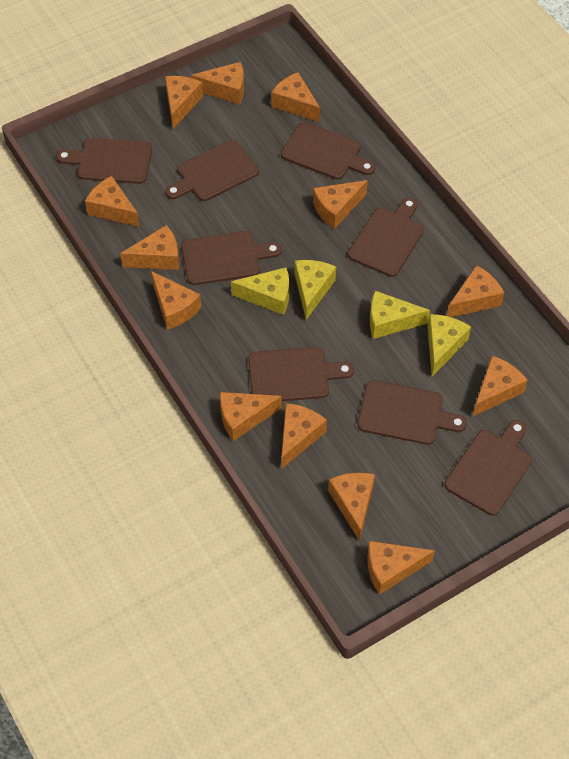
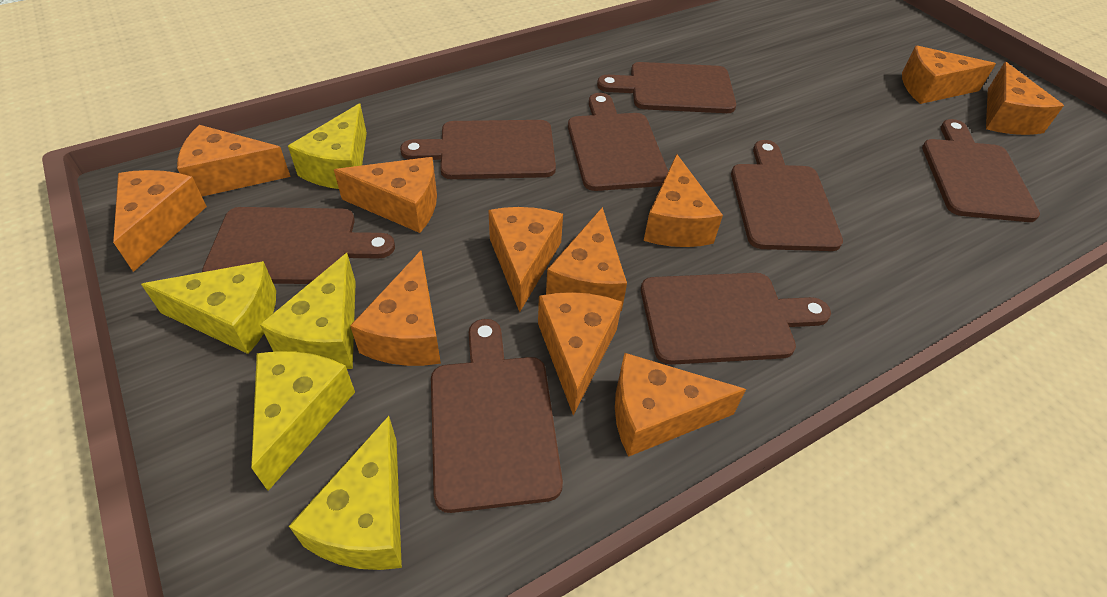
orange cheese: [85,176,140,227] [120,225,179,270] [151,271,201,330] [165,76,203,129] [191,62,244,104] [220,392,282,441] [271,72,320,122] [281,403,327,469] [313,180,368,229] [328,472,375,542] [367,541,435,595] [447,265,504,317] [473,356,528,416] = 13 -> [113,170,207,272] [177,125,291,196] [334,157,437,233] [350,251,441,366] [488,207,563,312] [538,292,622,416] [546,207,627,311] [615,353,746,457] [644,154,723,247] [902,46,996,104] [986,62,1064,135] = 11
yellow cheese: [231,267,289,315] [295,260,336,320] [370,291,430,339] [427,314,471,376] = 4 -> [141,261,276,354] [251,351,355,491] [260,253,356,369] [288,103,367,189] [289,416,402,570] = 5

